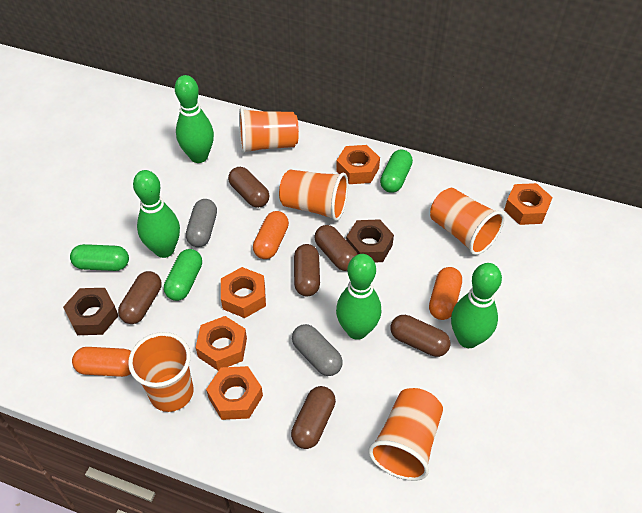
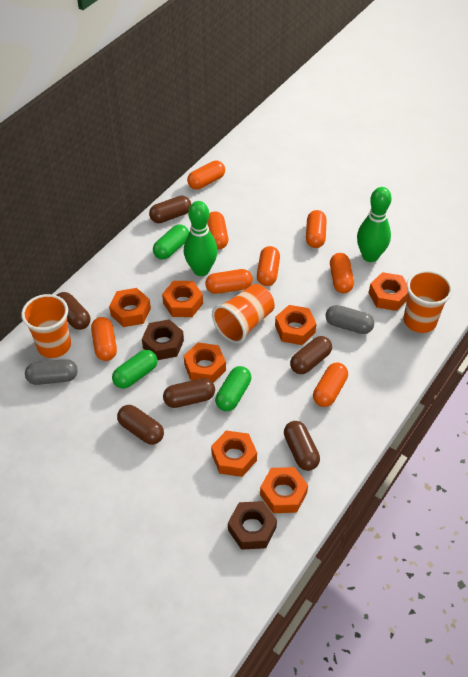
green bowling pin: [133,170,180,258] [175,75,214,163] [336,254,381,340] [451,263,502,348] = 4 -> [184,201,218,276] [357,187,392,262] = 2
orange capsule: [72,347,131,377] [253,211,289,259] [429,267,462,320] = 3 -> [91,317,117,361] [187,161,225,190] [205,269,253,294] [207,211,228,249] [257,246,280,286] [306,210,327,248] [313,363,348,407] [330,253,354,293] = 8
orange cup: [128,332,193,412] [239,108,299,154] [279,170,348,221] [368,388,443,481] [430,188,505,255] = 5 -> [21,294,71,358] [212,284,275,343] [404,270,452,333] = 3
orange nut: [196,316,247,371] [206,366,263,420] [221,267,266,318] [336,145,380,184] [504,183,553,225] = 5 -> [109,288,151,327] [162,281,203,317] [184,342,226,383] [211,430,257,477] [260,467,308,513] [275,305,316,345] [369,272,408,311] = 7

